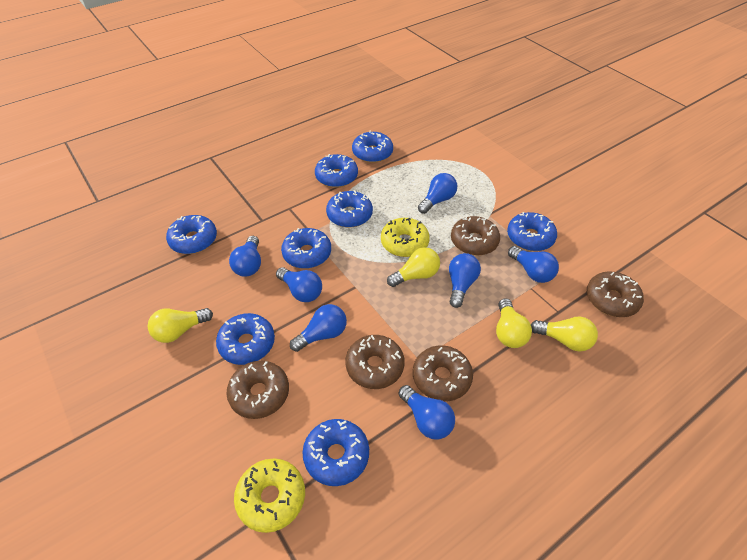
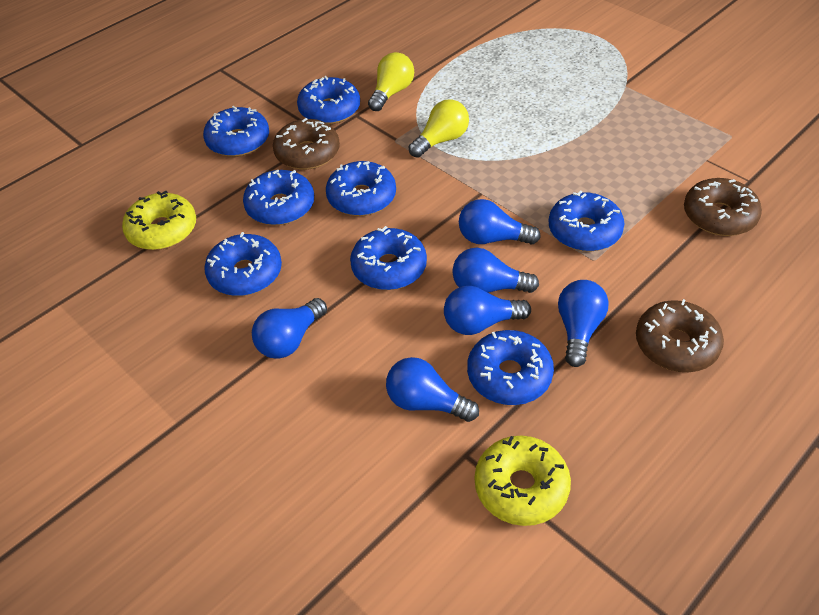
blue light bulb: [229,236,261,277] [276,267,322,302] [290,304,347,352] [399,385,455,440] [418,173,457,214] [449,253,481,308] [508,246,559,283] = 7 -> [252,298,327,359] [386,357,479,422] [444,286,531,335] [452,248,539,293] [459,199,541,245] [558,280,609,367] = 6
brown donut: [227,361,289,419] [345,335,405,389] [413,345,473,401] [451,216,500,255] [587,271,644,317] = 5 -> [273,118,340,170] [636,299,724,372] [684,178,762,236] = 3
yellow light bulb: [148,308,213,343] [387,247,440,287] [496,298,532,348] [531,317,598,352] = 4 -> [368,52,414,111] [409,99,469,158] = 2

